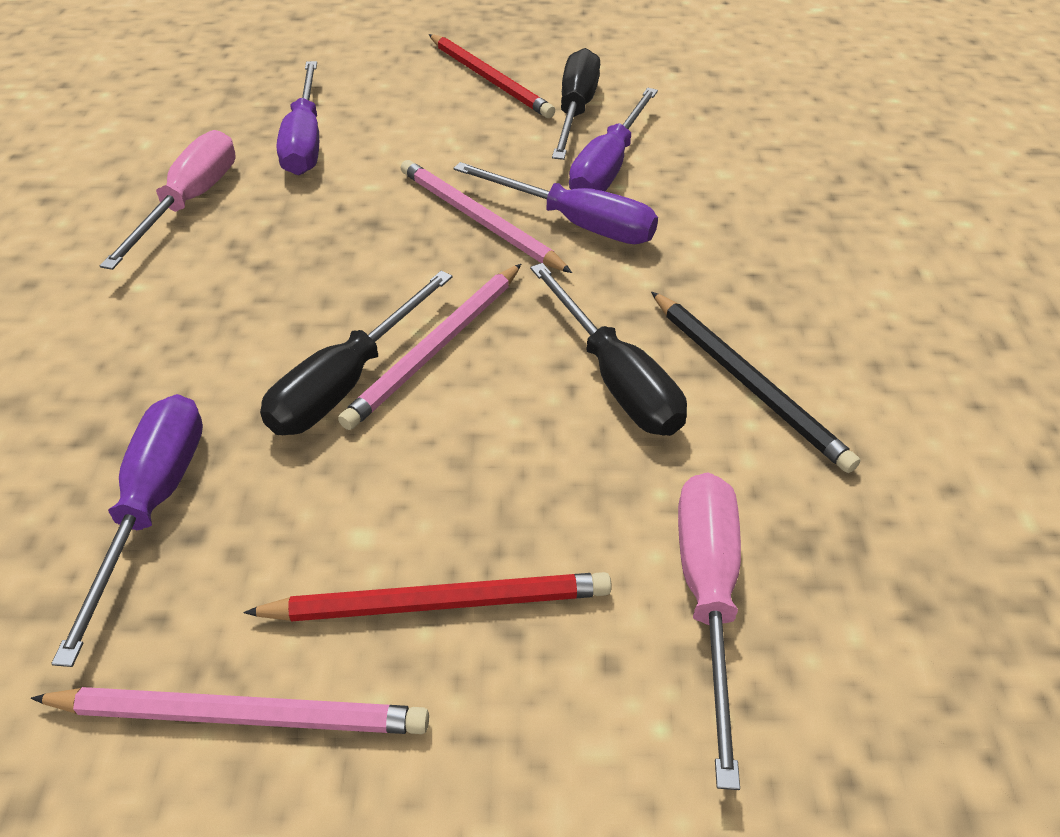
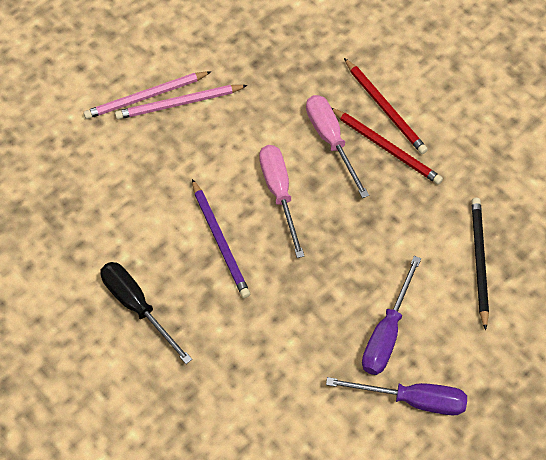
black screwdriver: [260,271,452,435] [530,263,687,436] [552,48,600,160] = 3 -> [101,262,192,364] = 1
pink pencil: [31,687,429,734] [338,264,521,430] [401,160,572,273] = 3 -> [83,71,212,119] [115,85,248,120] = 2
purple pencil: none = 0 -> [192,179,250,298] = 1
purple screwdriver: [51,394,203,667] [277,61,319,175] [453,162,658,244] [569,88,658,191] = 4 -> [326,377,467,415] [362,256,421,375] = 2

